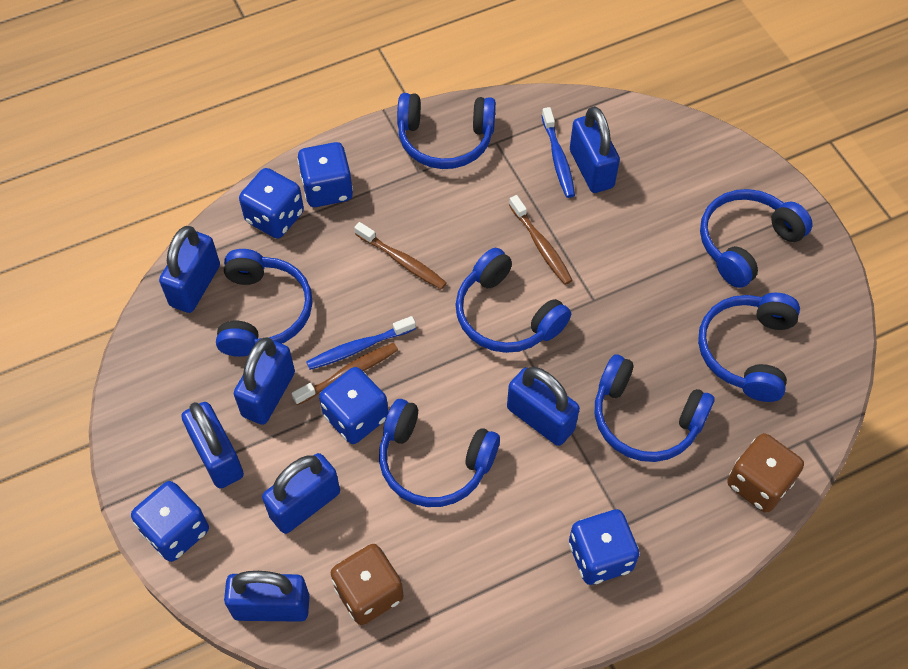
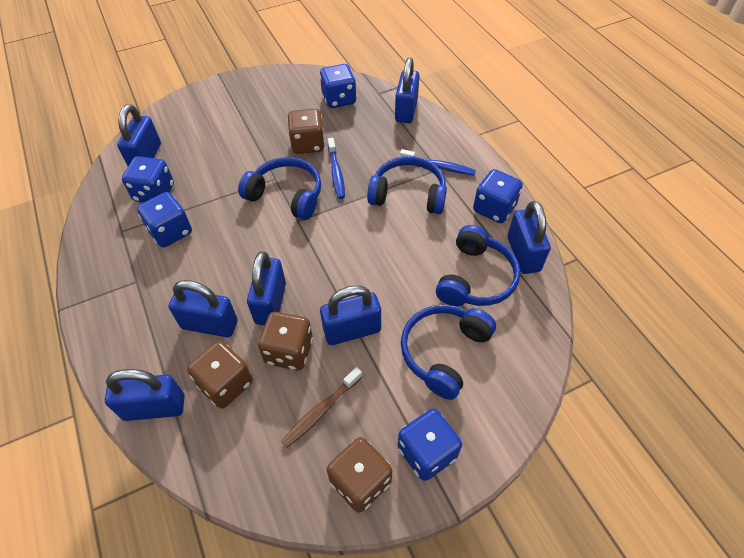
blue headphones: [216,249,312,357] [379,399,500,507] [397,93,496,169] [456,248,571,353] [595,354,715,462] [698,293,800,402] [700,189,813,288] = 7 -> [238,157,321,220] [367,156,447,214] [401,305,496,400] [436,225,520,306] = 4
brown dice: [331,544,404,625] [727,433,804,513] = 2 -> [187,341,252,408] [258,312,313,370] [287,109,325,154] [327,437,392,512] = 4
brown toothbrush: [291,343,398,405] [354,222,447,290] [509,195,573,285] = 3 -> [281,367,362,448] = 1

